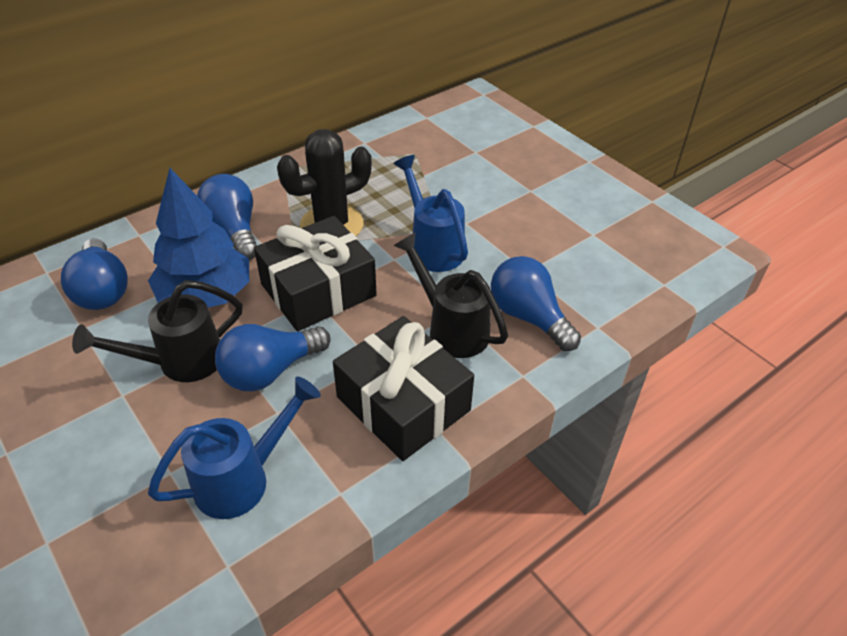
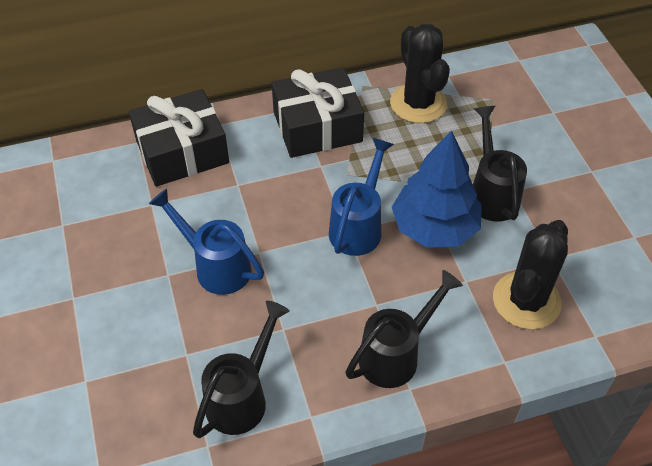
black cactus: [277,129,372,236] = 1 -> [390,24,450,123] [493,220,568,329] = 2
black watering can: [72,280,243,382] [393,233,508,358] = 2 -> [193,301,290,438] [345,270,463,388] [473,106,527,222] = 3
blue light bulb: [61,238,128,310] [197,174,257,260] [215,324,331,391] [491,256,581,351] = 4 -> none = 0

